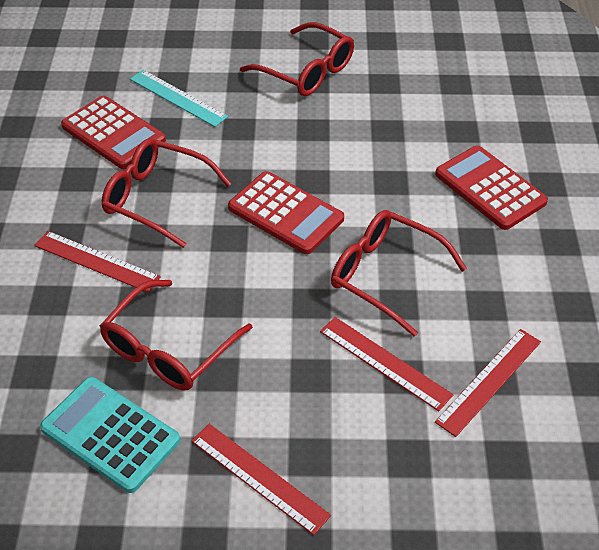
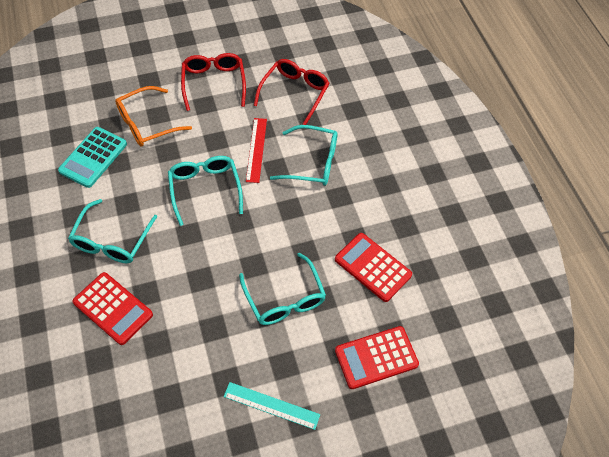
orange glasses: none = 0 -> [115,86,192,147] = 1
red glasses: [100,280,253,390] [102,138,232,248] [240,22,354,96] [331,210,467,337] = 4 -> [181,53,246,111] [254,59,330,125] = 2
red ruler: [34,231,161,293] [191,424,331,535] [320,317,453,411] [435,329,541,437] = 4 -> [246,118,267,183] = 1
turquoise glasses: none = 0 -> [68,199,157,263] [168,156,243,226] [239,253,326,325] [270,125,338,186] = 4

